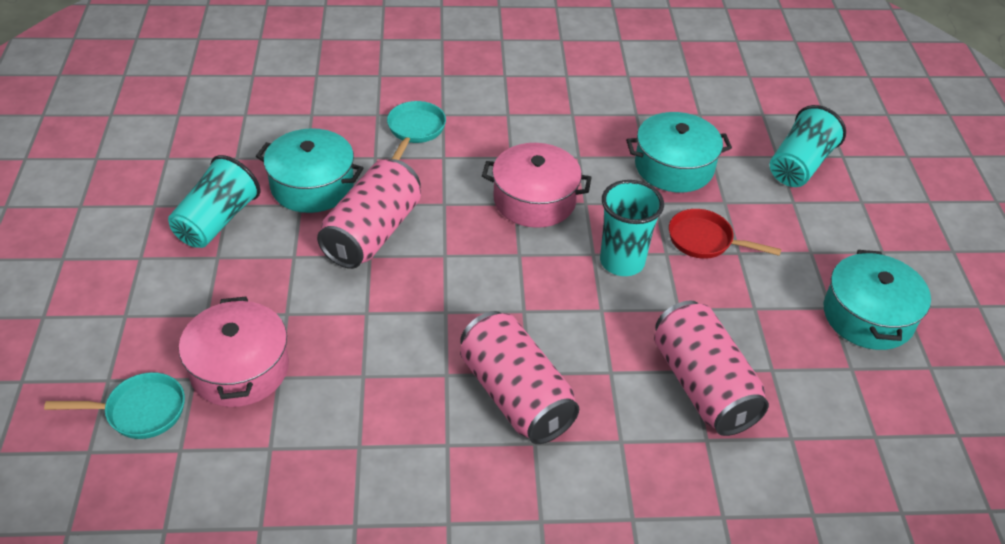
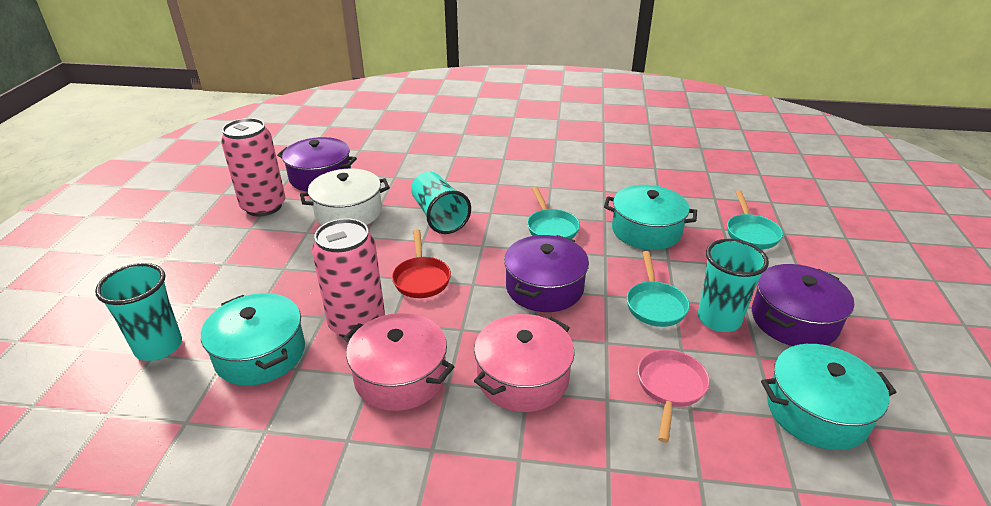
pink can: [317,159,421,269] [460,311,579,444] [654,300,769,436] = 3 -> [221,118,285,216] [312,218,385,339] = 2
pink pan: none = 0 -> [638,349,710,443] = 1
purple pot: none = 0 -> [277,137,357,192] [504,235,589,312] [752,264,854,346] = 3
turquoise pan: [44,372,185,439] [387,101,446,160] = 2 -> [527,187,580,239] [627,251,690,327] [727,191,783,249] = 3
white pot: none = 0 -> [300,169,390,225] = 1

